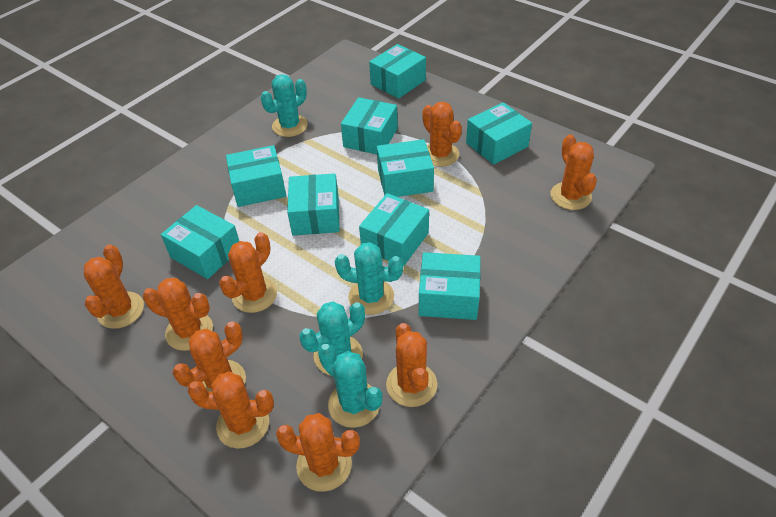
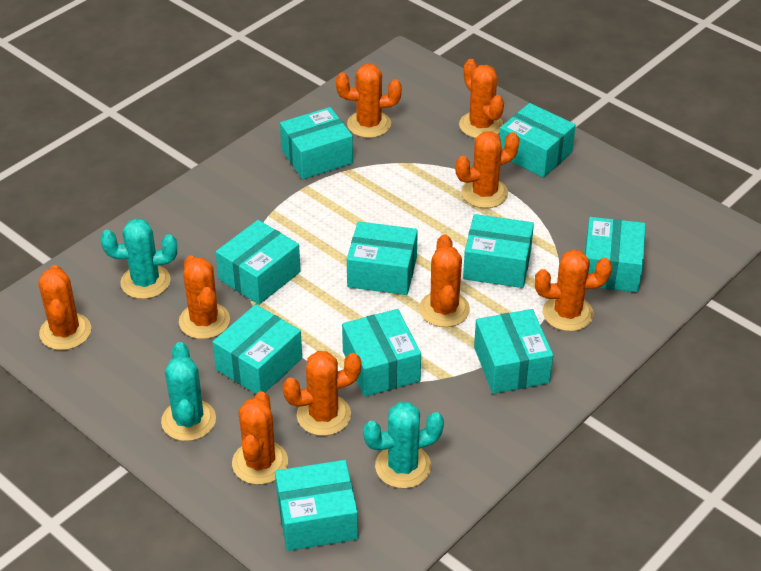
turquoise box: [161,205,239,279] [226,145,286,207] [287,173,340,236] [341,97,398,154] [359,193,429,267] [369,44,426,99] [377,139,434,197] [419,252,481,320] [466,102,532,165] = 9 -> [212,304,302,394] [216,220,301,305] [275,460,358,551] [280,107,353,179] [342,309,421,397] [347,221,418,295] [463,214,534,288] [474,309,553,394] [499,103,576,178] [585,217,646,292] = 10
turquoise cactus: [261,74,308,137] [299,301,365,376] [318,344,382,428] [335,242,403,315] = 4 -> [100,218,177,299] [161,342,216,441] [363,402,444,489] = 3

